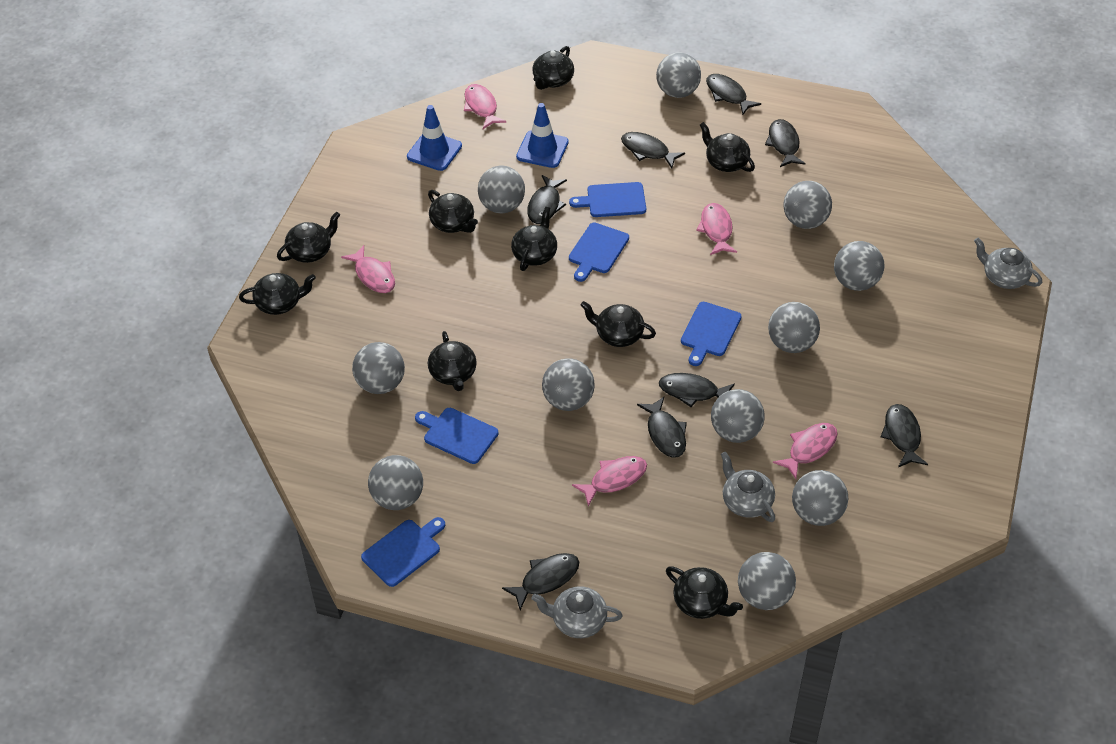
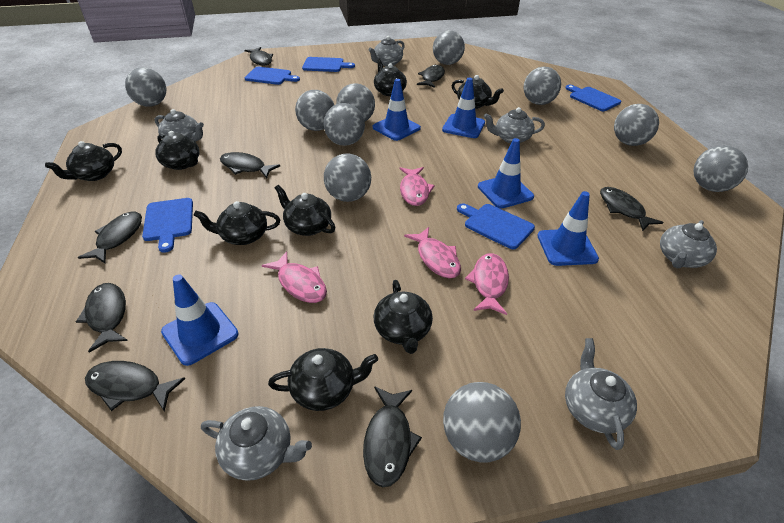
black teapot: [239,273,316,315] [277,212,340,263] [428,190,478,233] [428,331,477,391] [511,207,557,271] [532,46,574,90] [581,301,656,347] [666,567,743,619] [700,122,755,172] = 9 -> [45,141,122,181] [155,131,199,170] [193,201,280,245] [268,348,378,411] [275,185,335,236] [374,59,407,96] [374,280,433,354] [452,75,504,109] = 8
blue traffic cone: [407,105,462,171] [516,103,569,168] = 2 -> [161,275,239,366] [373,79,421,141] [442,78,485,138] [478,138,534,208] [537,191,599,266] = 5
grey ball: [352,342,405,394] [368,455,423,510] [478,166,525,213] [542,358,595,411] [656,52,701,98] [711,389,765,443] [738,552,796,610] [768,302,820,353] [784,181,832,229] [792,470,848,526] [834,241,884,291] = 11 -> [125,67,166,107] [295,90,334,131] [324,103,365,146] [324,154,371,202] [336,83,375,121] [433,30,465,65] [443,382,521,463] [523,67,561,105] [614,104,659,146] [693,145,748,192] = 10
grey teapot: [531,586,623,638] [721,452,775,522] [974,238,1042,289] = 3 -> [155,109,204,142] [201,406,312,481] [369,36,405,66] [484,107,545,143] [565,338,637,450] [660,220,717,268] = 6
pink fish: [341,245,395,293] [464,84,506,129] [572,456,647,506] [696,203,737,255] [773,423,837,479] = 5 -> [262,251,327,303] [400,167,435,206] [404,227,461,278] [465,253,509,315] = 4

